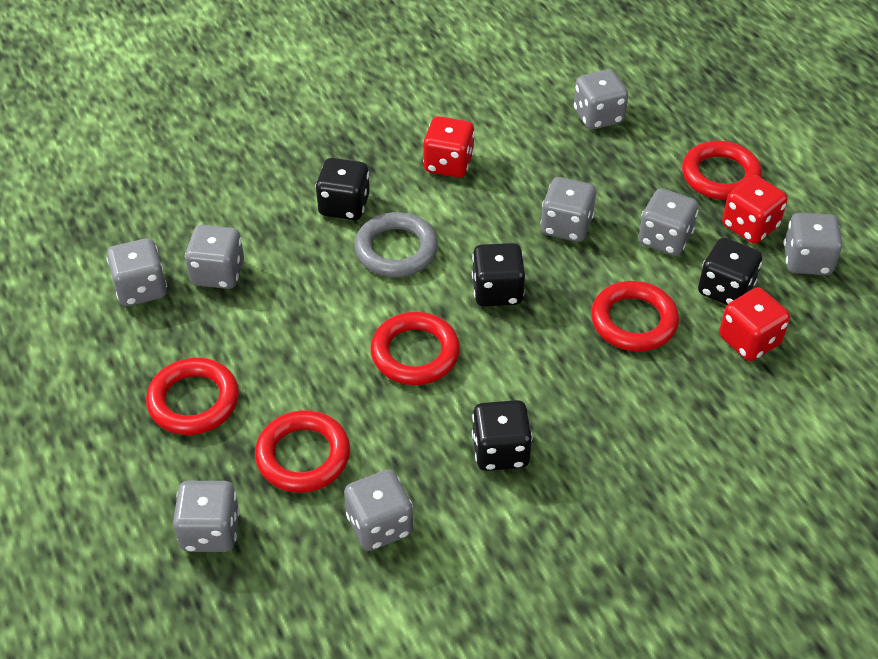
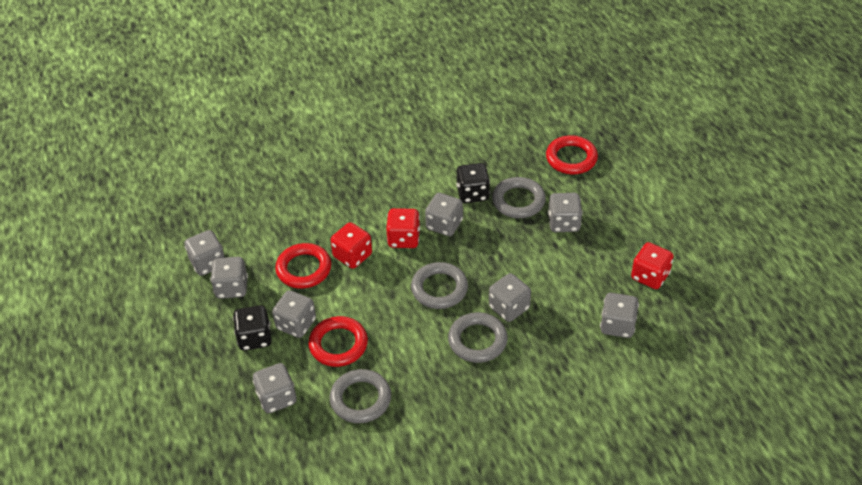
black dice: [315,158,370,220] [472,243,525,306] [472,400,533,471] [698,238,762,305] = 4 -> [233,305,272,351] [456,163,490,203] = 2
grey ring: [355,212,438,277] = 1 -> [330,369,391,423] [411,262,468,309] [448,312,508,363] [492,177,546,218] = 4
red ring: [146,358,239,435] [255,410,350,493] [371,312,460,385] [591,281,679,352] [682,141,762,200] = 5 -> [275,243,331,289] [308,316,368,367] [546,135,598,174] = 3

